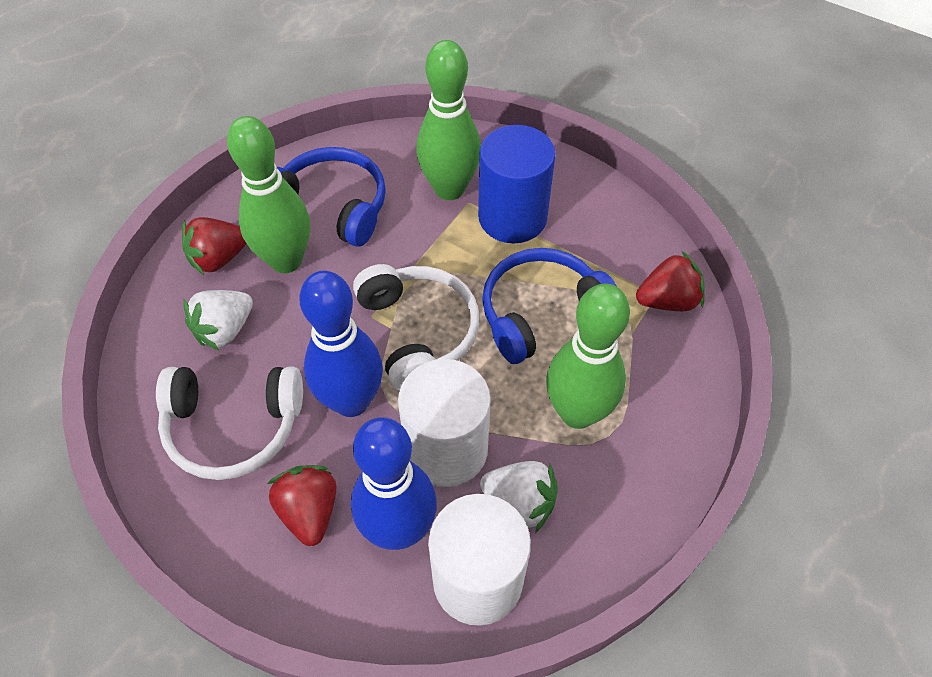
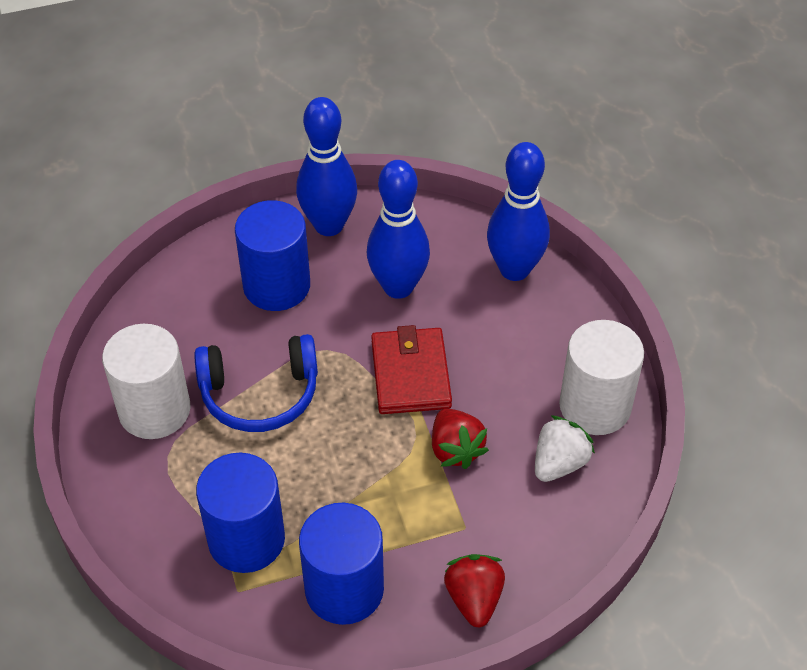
blue bowling pin: [299,271,383,417] [351,417,437,550] = 2 -> [296,97,357,236] [367,160,430,299] [487,142,550,281] = 3
blue cylinder: [478,125,555,243] = 1 -> [196,453,285,573] [235,200,310,311] [299,503,384,625] = 3
blue headphones: [277,147,386,246] [482,248,617,364] = 2 -> [194,334,318,432] = 1
green bowling pin: [227,116,310,273] [416,40,481,200] [546,283,630,429] = 3 -> none = 0
red strawberry: [182,217,247,275] [267,465,336,546] [636,251,705,311] = 3 -> [432,409,489,469] [444,554,505,627] = 2
red wallet: none = 0 -> [371,325,452,414] = 1
white headphones: [156,366,303,480] [353,264,479,390] = 2 -> none = 0
white strawberry: [183,290,253,351] [480,461,557,533] = 2 -> [535,415,595,482] = 1

